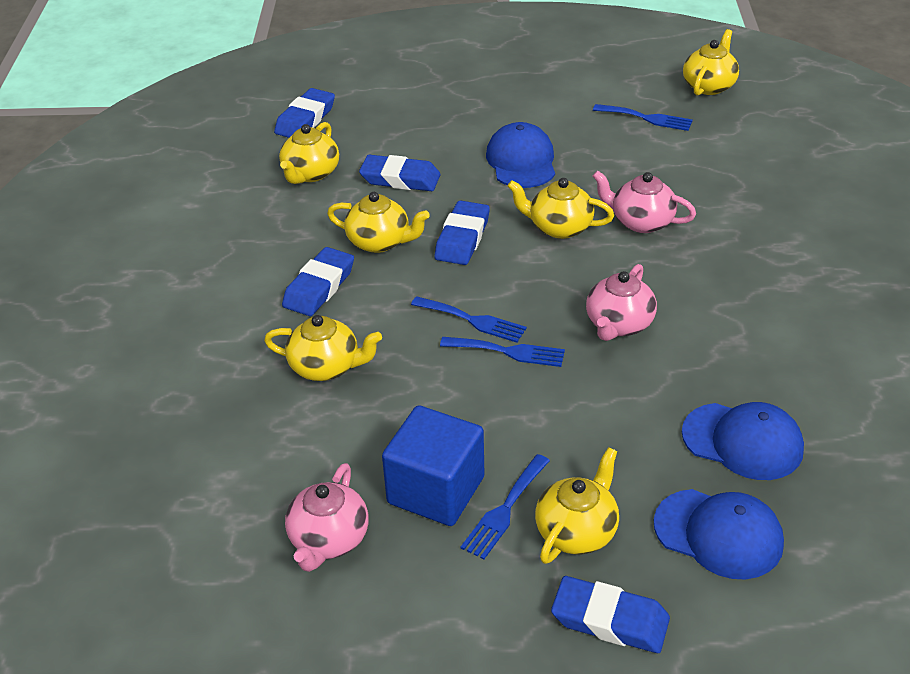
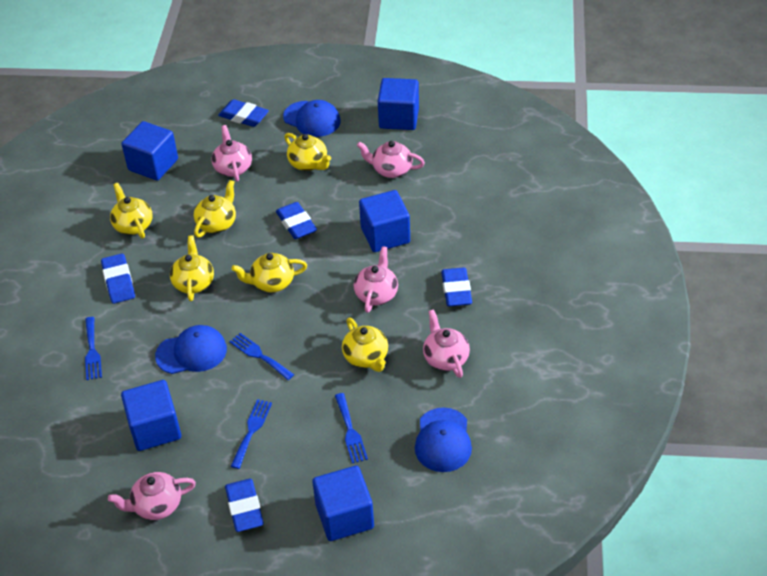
blue cube: [382,405,484,526] = 1 -> [121,380,181,451] [122,121,178,181] [312,466,374,541] [359,190,410,252] [378,78,419,130] = 5
pink teapot: [285,463,369,572] [586,264,657,341] [593,170,696,233] = 3 -> [108,472,196,520] [212,125,252,181] [354,246,398,313] [357,141,425,178] [423,309,470,378] = 5

